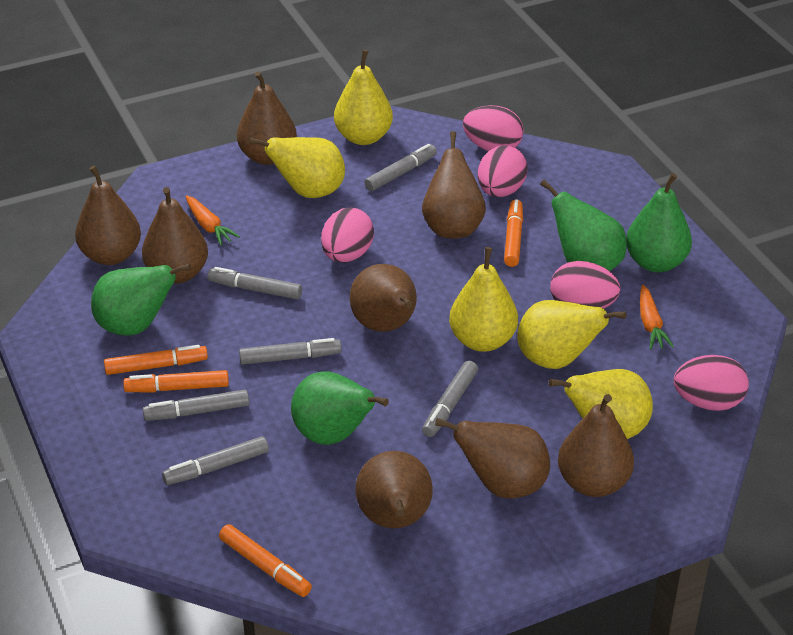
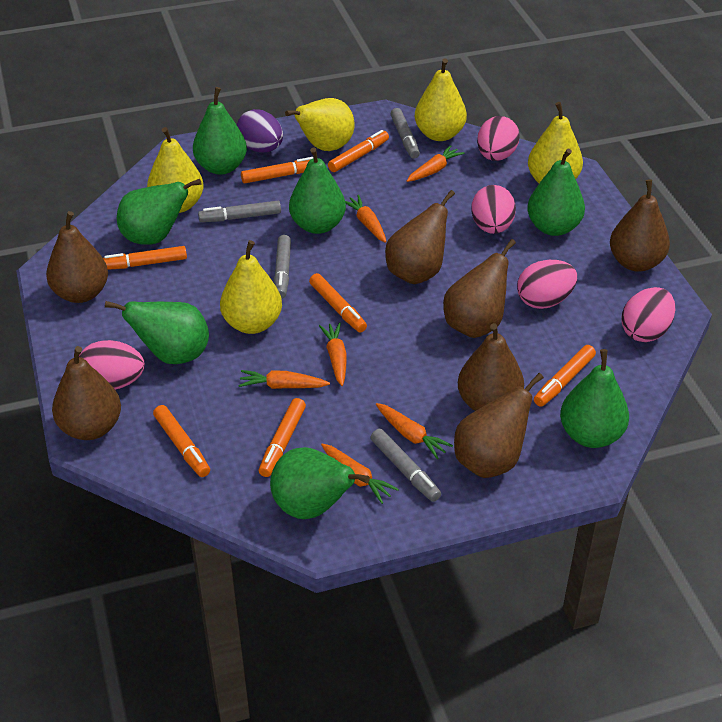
brown pear: [75,165,141,265] [142,187,208,284] [237,71,297,165] [350,264,417,332] [355,451,433,528] [422,131,486,238] [435,418,550,499] [558,394,634,497] = 8 -> [46,211,108,303] [52,346,121,440] [385,190,455,284] [443,239,516,338] [454,373,544,478] [458,323,524,411] [610,179,670,272] = 7
green pear: [91,263,191,335] [291,371,389,445] [540,180,626,271] [626,173,692,272] = 4 -> [105,301,209,364] [117,179,201,245] [193,87,247,175] [270,447,370,519] [289,147,346,234] [527,148,585,236] [560,349,629,448] = 7
grey marker: [143,389,249,421] [162,436,269,485] [208,267,302,299] [239,338,342,365] [364,144,437,191] [422,361,478,437] = 6 -> [198,201,281,222] [274,235,291,299] [370,429,441,502] [391,108,420,159] = 4
orange carrot: [185,195,240,245] [640,285,674,349] = 2 -> [238,370,330,389] [319,322,347,386] [321,443,399,504] [345,195,386,243] [376,403,453,459] [407,145,464,182] = 6
orange marker: [104,345,208,375] [123,370,229,393] [219,524,312,597] [504,199,523,267] = 4 -> [103,246,187,270] [153,405,210,477] [241,157,314,183] [259,398,306,477] [309,273,367,333] [328,130,389,172] [534,345,596,407] = 7
purple egg: none = 0 -> [237,109,283,152] = 1

